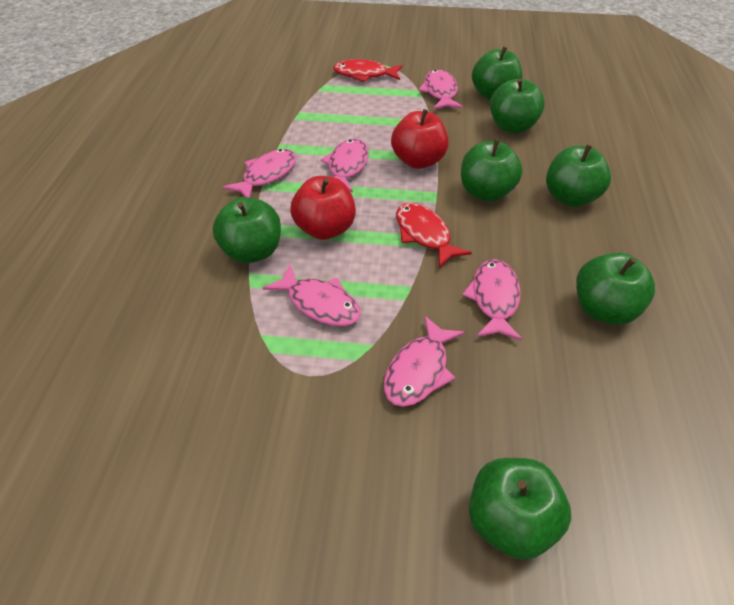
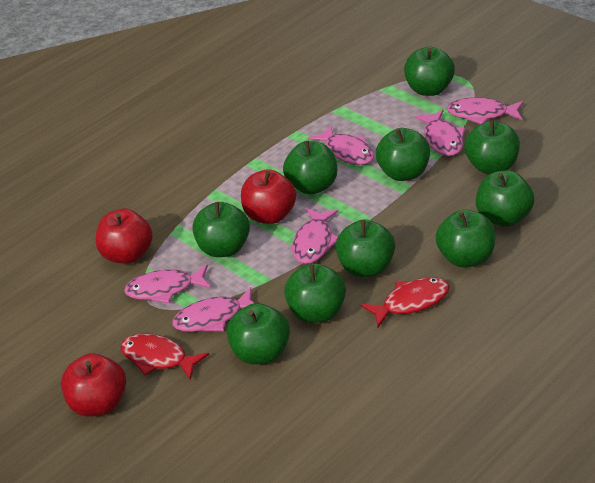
green apple: [213,197,281,263] [461,139,522,202] [469,458,571,560] [472,46,523,100] [490,78,545,133] [546,144,611,207] [576,253,655,325] = 7 -> [192,202,250,257] [226,303,290,365] [283,141,337,194] [284,263,346,323] [335,220,395,277] [376,128,430,181] [404,47,455,96] [436,209,495,267] [465,120,520,174] [476,170,534,227] = 10
red apple: [290,176,356,240] [391,109,449,169] = 2 -> [61,353,126,417] [96,209,153,264] [241,169,296,224] = 3

